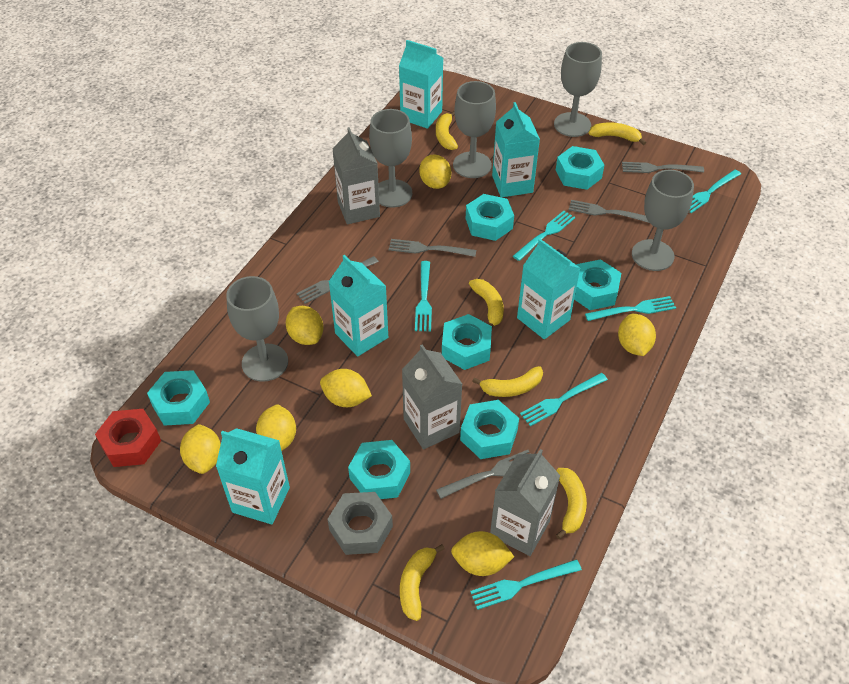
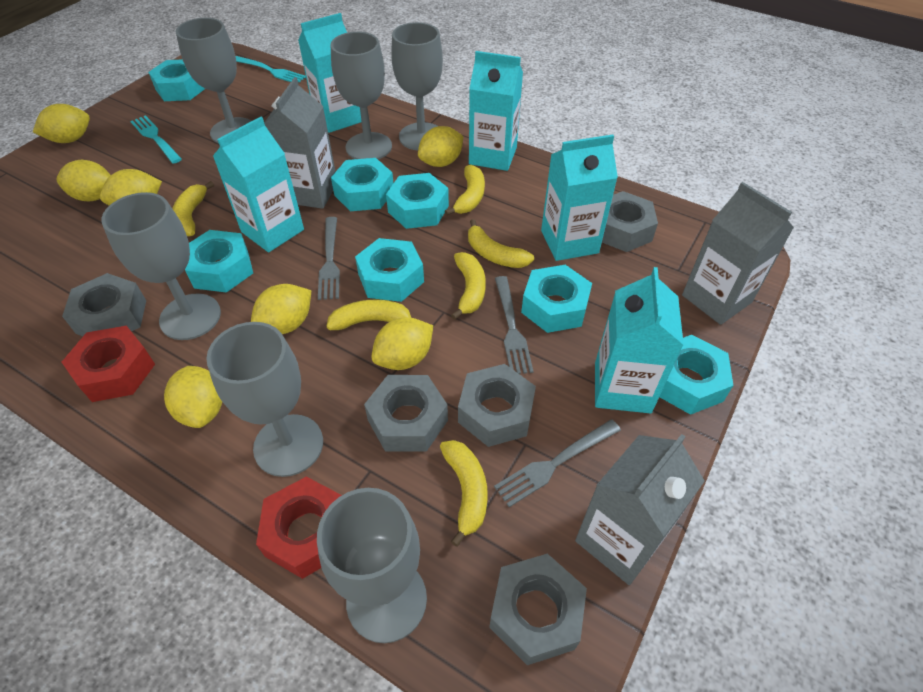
grey fork: [297,256,379,304] [389,239,476,257] [436,450,531,499] [569,200,650,223] [622,162,704,173] = 5 -> [318,217,340,300] [494,419,621,507] [495,276,534,374] = 3
grey goblet: [226,276,288,382] [369,109,412,208] [453,81,496,178] [554,42,602,137] [632,170,694,271] = 5 -> [101,192,221,340] [176,18,252,144] [206,322,323,477] [317,488,427,643] [330,32,392,159] [391,22,443,150] = 6
grey nut: [327,492,393,555] = 1 -> [62,273,146,336] [364,375,448,452] [458,364,536,447] [489,553,587,665] [602,191,658,252] = 5
red nut: [95,409,161,467] = 1 -> [62,326,155,402] [256,477,342,579] = 2
turquoise fork: [415,261,432,331] [470,559,582,610] [513,211,575,261] [520,373,608,426] [585,296,676,321] [690,170,741,213] = 6 -> [130,115,182,164] [236,56,306,82] = 2

